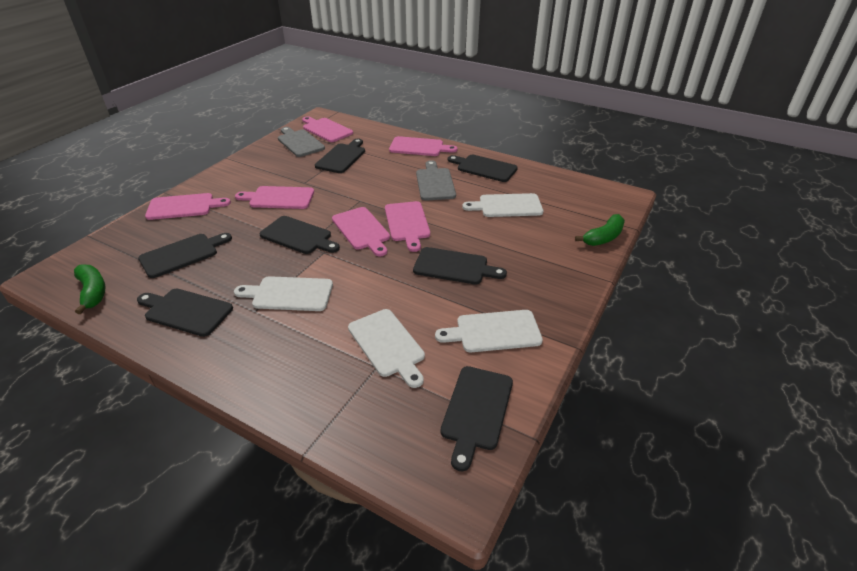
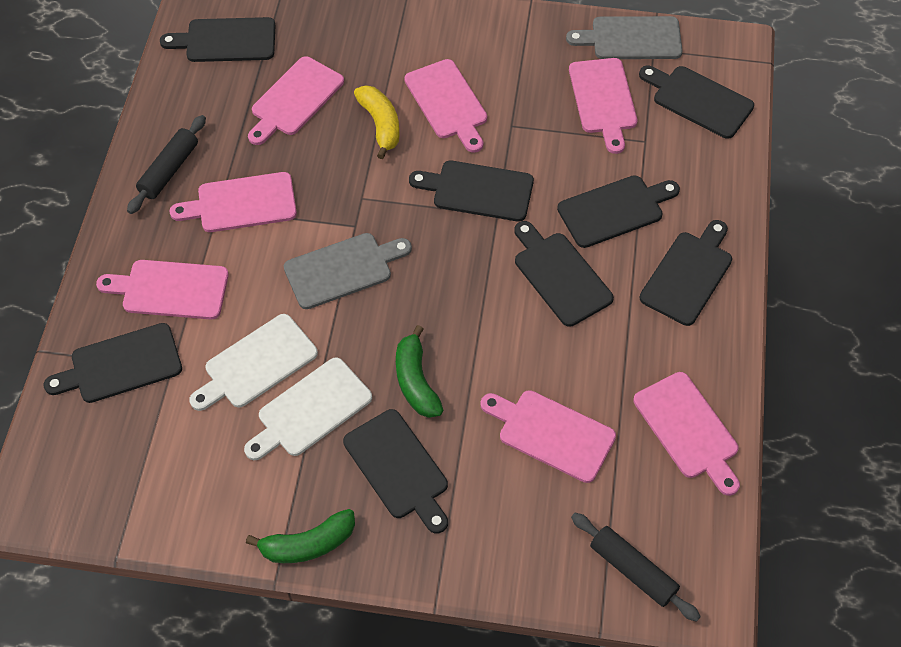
black cutting board: [137,289,233,337] [138,233,232,278] [259,216,340,254] [315,139,365,173] [413,247,507,285] [440,366,513,472] [448,155,518,182] = 7 -> [44,323,182,403] [160,17,276,62] [343,409,448,534] [409,161,534,221] [514,221,614,327] [557,175,680,248] [639,66,754,139] [639,220,732,326] = 8
black rolling pin: none = 0 -> [127,115,206,214] [571,513,701,622] = 2
pink cutting board: [145,193,231,220] [235,186,314,209] [302,116,353,142] [332,207,390,256] [385,201,430,252] [389,136,457,156] = 6 -> [96,260,229,319] [170,172,297,232] [248,56,344,145] [404,59,487,153] [480,390,616,483] [569,58,638,154] [633,372,740,496] = 7
white cutting board: [234,276,333,311] [348,309,425,388] [435,310,543,352] [462,193,543,217] = 4 -> [189,314,318,411] [244,357,372,460] = 2
yellow banana: none = 0 -> [354,85,400,159] = 1

